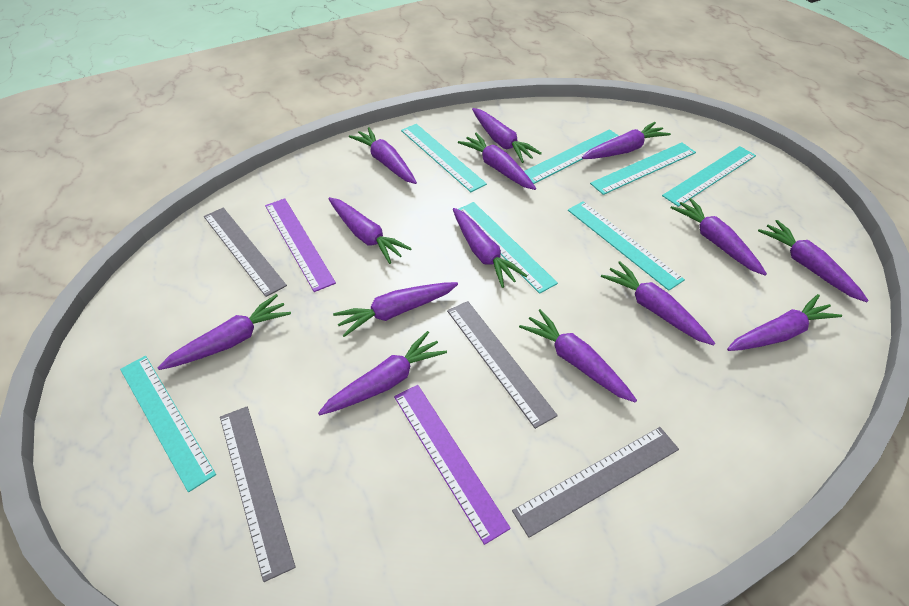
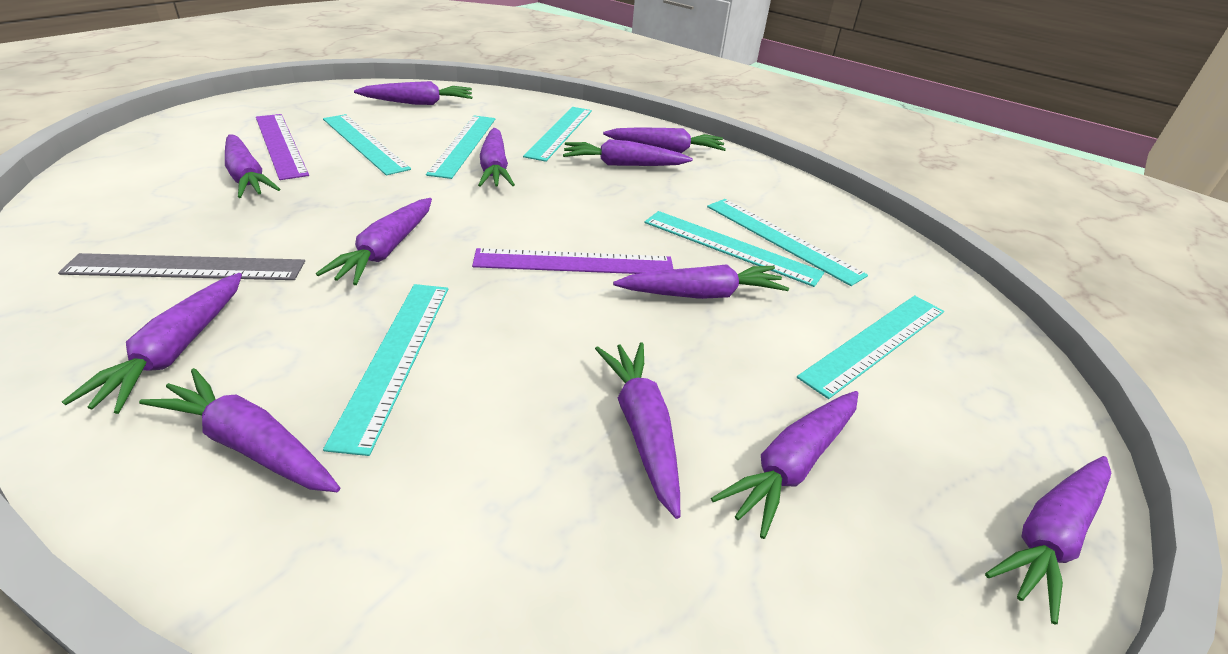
grey ruler: [204,208,287,297] [220,407,296,582] [447,301,558,429] [512,427,679,538] = 4 -> [58,253,305,280] = 1
purple carrot: [158,294,291,370] [318,331,447,415] [328,197,412,264] [333,282,458,337] [349,127,417,184] [453,208,527,288] [458,133,536,190] [472,108,542,163] [519,309,637,403] [582,122,671,159] [601,261,715,345] [671,198,767,275] [727,294,842,351] [758,220,869,302] = 14 -> [62,273,242,414] [139,368,340,492] [225,134,280,198] [316,198,432,285] [354,81,472,105] [478,128,515,187] [563,139,693,166] [595,342,680,519] [603,127,726,153] [613,264,789,299] [711,391,858,539] [985,456,1111,625] = 12

